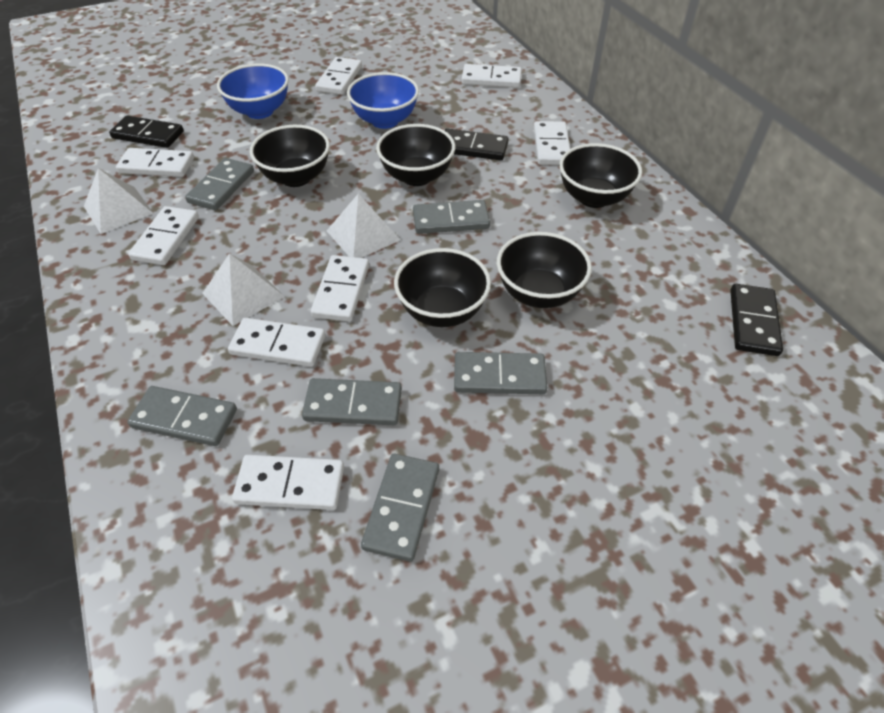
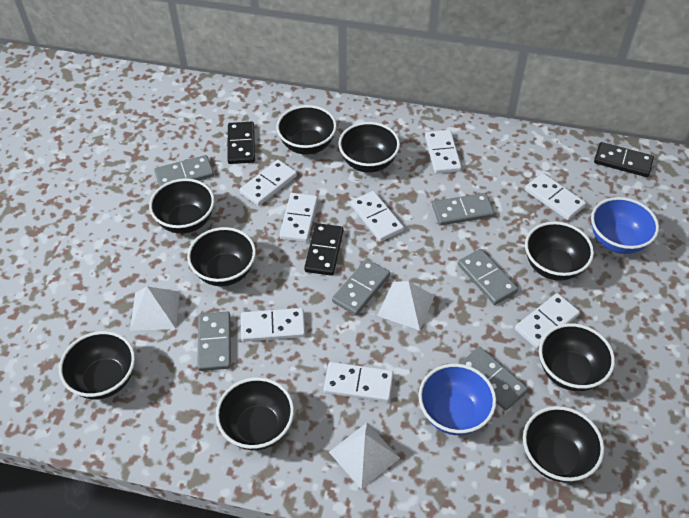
black bowl: [250,125,330,187] [376,124,456,186] [394,248,491,327] [497,232,592,308] [559,143,642,208] = 5 -> [59,331,135,399] [149,178,215,234] [187,227,256,286] [216,377,294,450] [276,105,337,155] [338,122,400,173] [523,406,604,482] [525,222,594,281] [539,323,615,391] = 9

